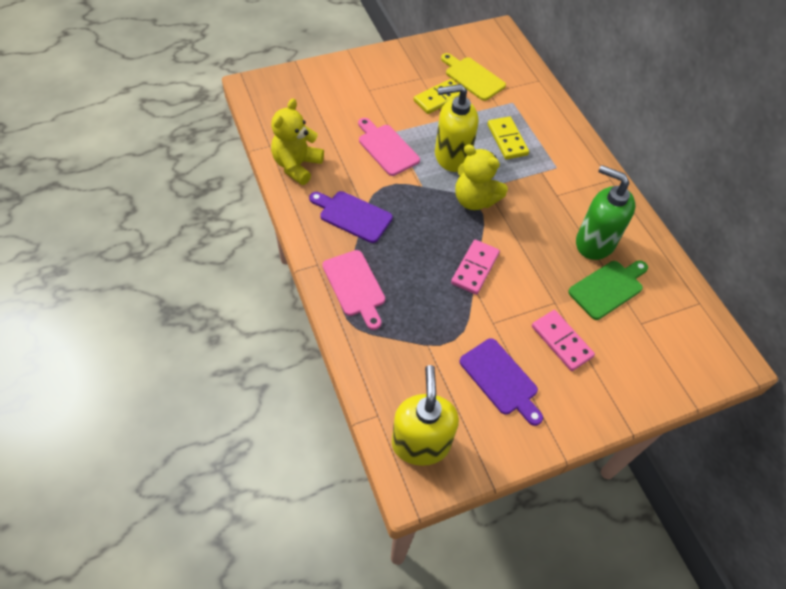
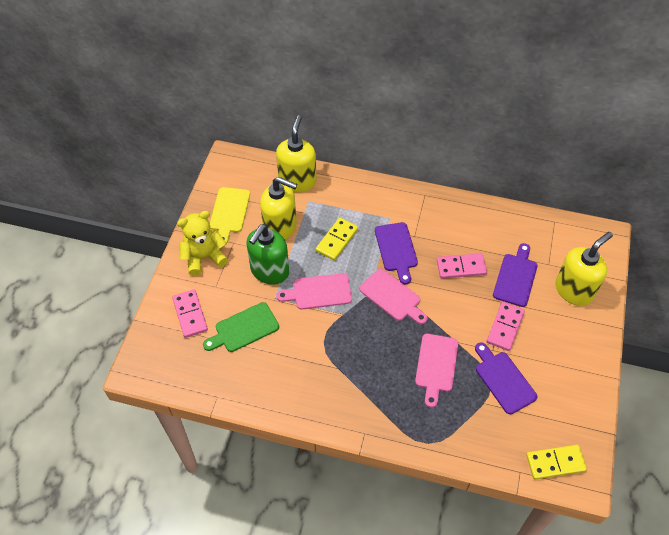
pink cutting board: [322,250,385,330] [358,118,420,176] = 2 -> [276,273,352,310] [359,269,428,324] [415,334,458,408] = 3
pink domino: [451,240,500,295] [532,310,595,371] = 2 -> [172,289,208,338] [437,253,487,279] [487,302,525,351] = 3
purple cutting board: [309,191,393,243] [460,338,543,426] = 2 -> [375,222,418,284] [475,342,537,414] [493,243,538,307] = 3
yellow soap dispenser: [392,365,459,466] [435,84,478,172] = 2 -> [260,177,297,240] [276,115,316,192] [555,232,613,306] = 3
yellow teddy bear: [271,99,324,185] [455,144,508,210] = 2 -> [177,211,228,276] = 1

